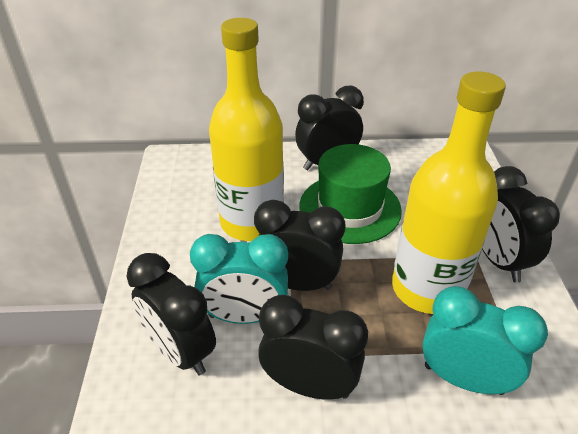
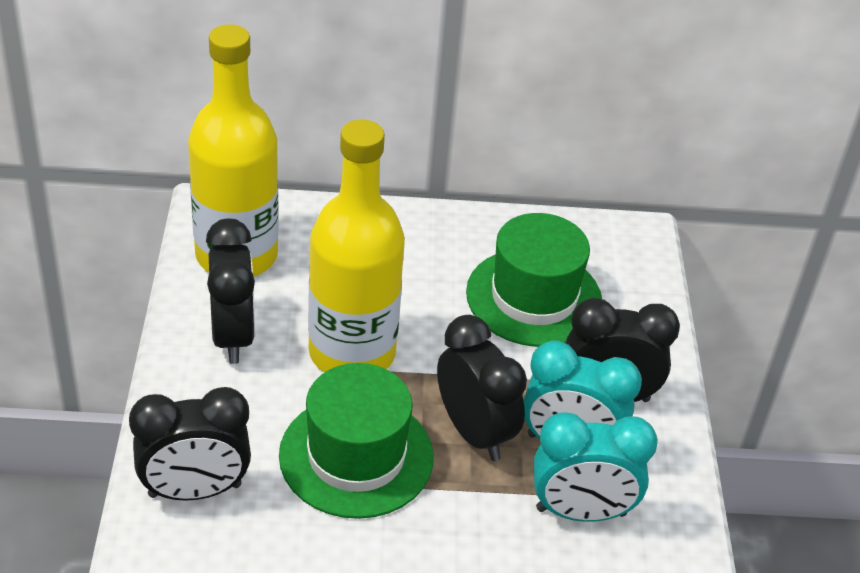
black clock: [127,253,216,375] [254,200,345,291] [258,295,368,400] [295,85,364,170] [482,166,560,283] = 5 -> [129,387,251,501] [206,218,255,364] [437,315,527,461] [565,298,680,402] = 4
green hat: [299,144,402,244] = 1 -> [279,363,434,519] [466,213,602,347] = 2

